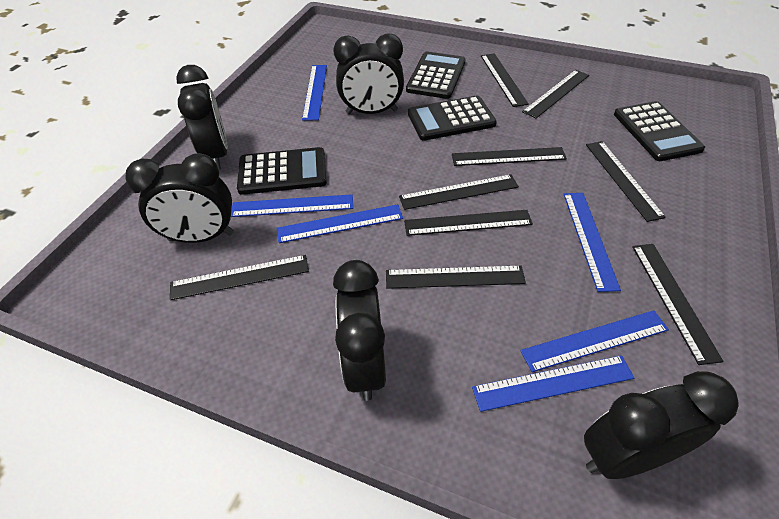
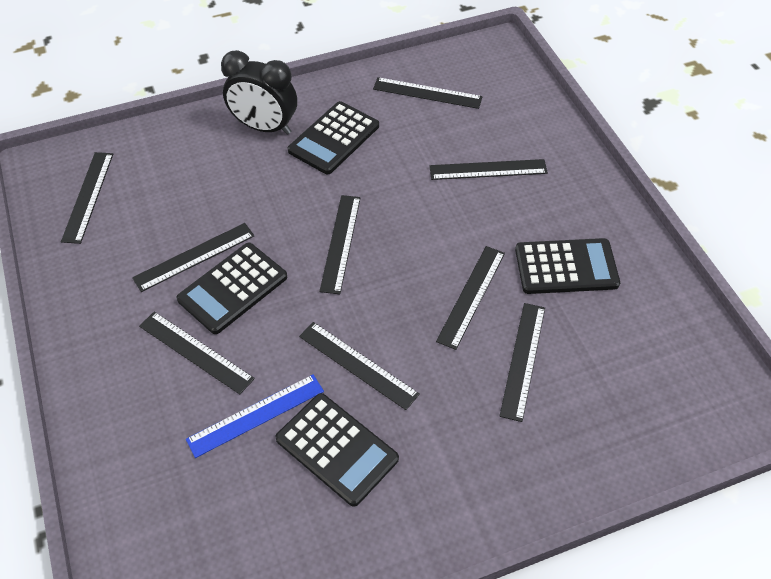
black clock: [125,153,234,243] [176,65,228,169] [333,33,404,114] [333,260,386,401] [584,371,739,479] = 5 -> [221,50,297,135] = 1
blue ruler: [231,194,353,217] [277,204,403,243] [302,65,327,121] [472,355,634,412] [520,310,669,372] [564,193,621,292] = 6 -> [186,375,324,458] = 1

